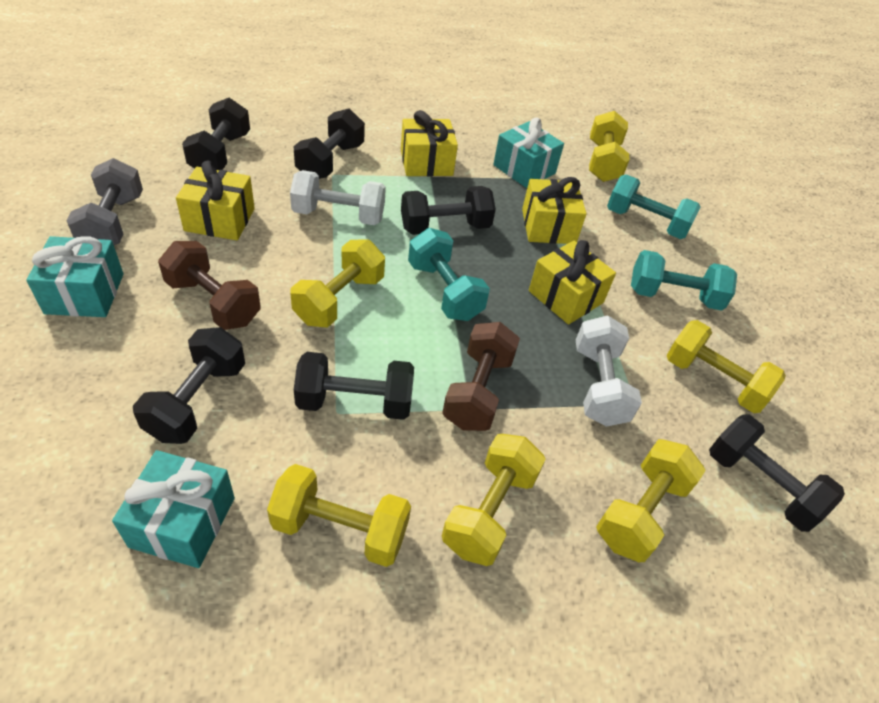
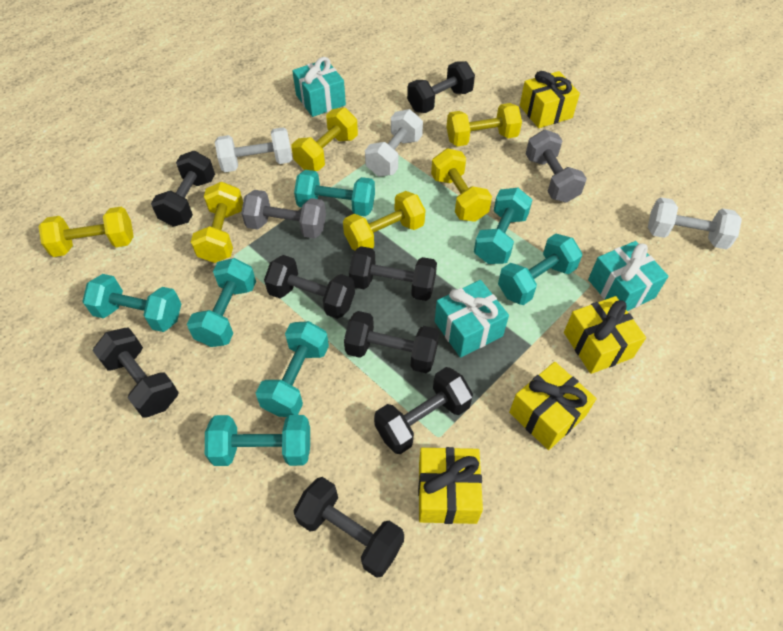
black dumbbell: [133,327,245,444] [182,98,250,170] [293,109,365,179] [294,352,414,420] [401,186,496,235] [709,414,845,532] = 6 -> [92,328,179,418] [151,151,215,227] [264,255,355,319] [294,477,404,578] [344,311,439,373] [349,246,437,301] [374,367,473,454] [407,61,475,113] = 8
brown dumbbell: [158,241,261,330] [442,322,520,431] = 2 -> none = 0
grey dumbbell: [66,158,143,245] = 1 -> [241,190,326,239] [526,130,587,203] = 2
turquoise dumbbell: [408,228,490,321] [607,175,701,239] [631,250,737,311] = 3 -> [82,274,181,332] [187,258,256,347] [205,415,310,466] [256,321,329,417] [294,170,375,216] [474,188,532,264] [498,234,582,305] = 7
white dumbbell: [290,170,386,225] [576,316,642,427] = 2 -> [215,127,292,172] [365,109,423,176] [648,197,742,250] = 3

